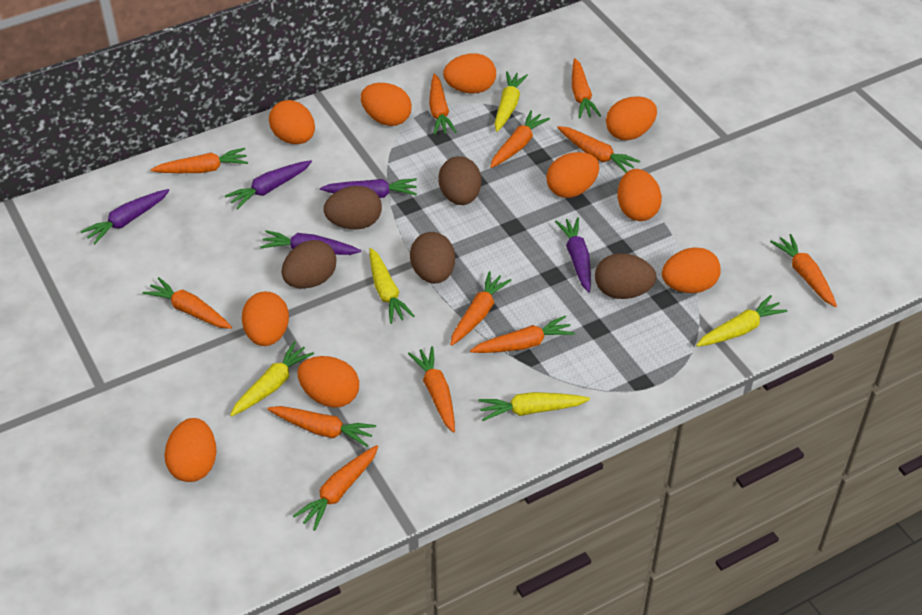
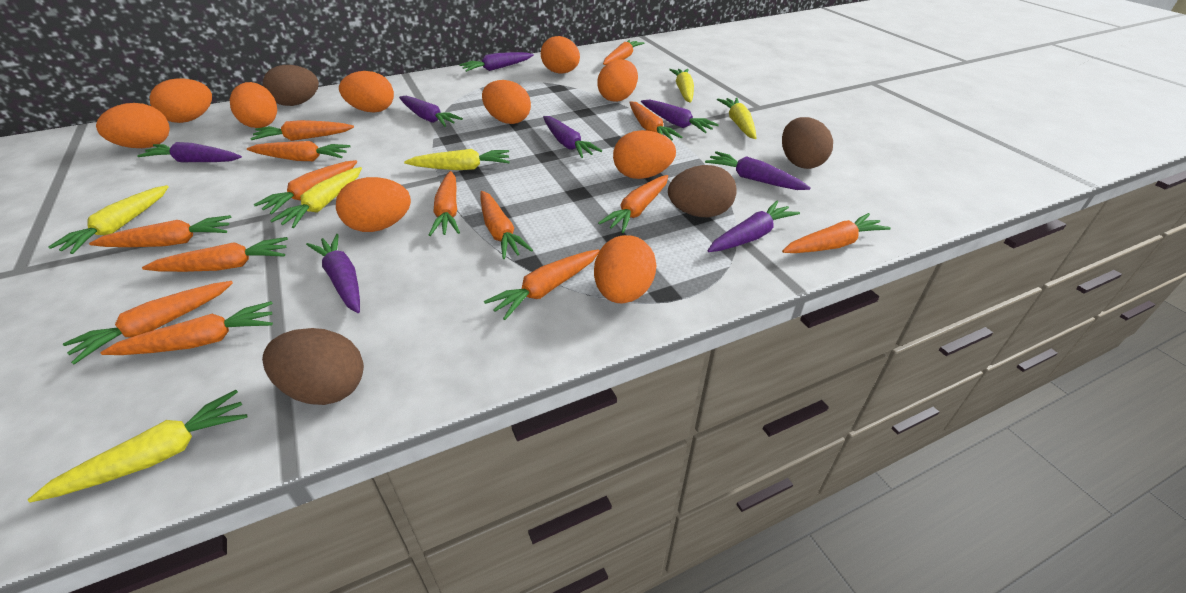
brown egg: [282,240,336,289] [324,186,382,230] [410,232,455,284] [438,156,481,205] [595,253,656,299] = 5 -> [262,328,364,405] [263,65,319,106] [668,165,737,217] [782,117,833,169] = 4
orange carrot: [143,277,232,329] [151,148,248,173] [267,406,376,447] [293,445,378,531] [408,346,455,433] [429,73,456,135] [450,271,512,346] [470,316,575,353] [490,110,550,168] [557,126,640,173] [572,58,601,118] [770,234,837,307] = 12 -> [63,281,233,364] [89,215,232,247] [101,301,273,355] [142,237,288,272] [247,141,350,161] [250,120,354,141] [254,160,357,214] [429,171,460,236] [480,191,533,259] [484,249,600,320] [598,175,668,233] [603,40,644,65] [629,101,682,140] [782,213,891,253] = 14
purple carrot: [81,189,169,244] [225,160,312,209] [260,230,361,255] [320,178,417,198] [555,218,591,292] = 5 -> [137,142,242,162] [306,234,360,313] [399,96,463,127] [459,52,534,72] [543,116,602,158] [641,100,719,133] [705,151,811,190] [707,201,800,252] = 8
yellow carrot: [230,341,314,417] [369,248,415,324] [478,392,590,421] [495,71,528,132] [696,295,787,347] = 5 -> [28,390,247,503] [48,185,169,254] [270,167,362,228] [404,149,510,170] [669,69,694,103] [717,97,756,139] = 6

